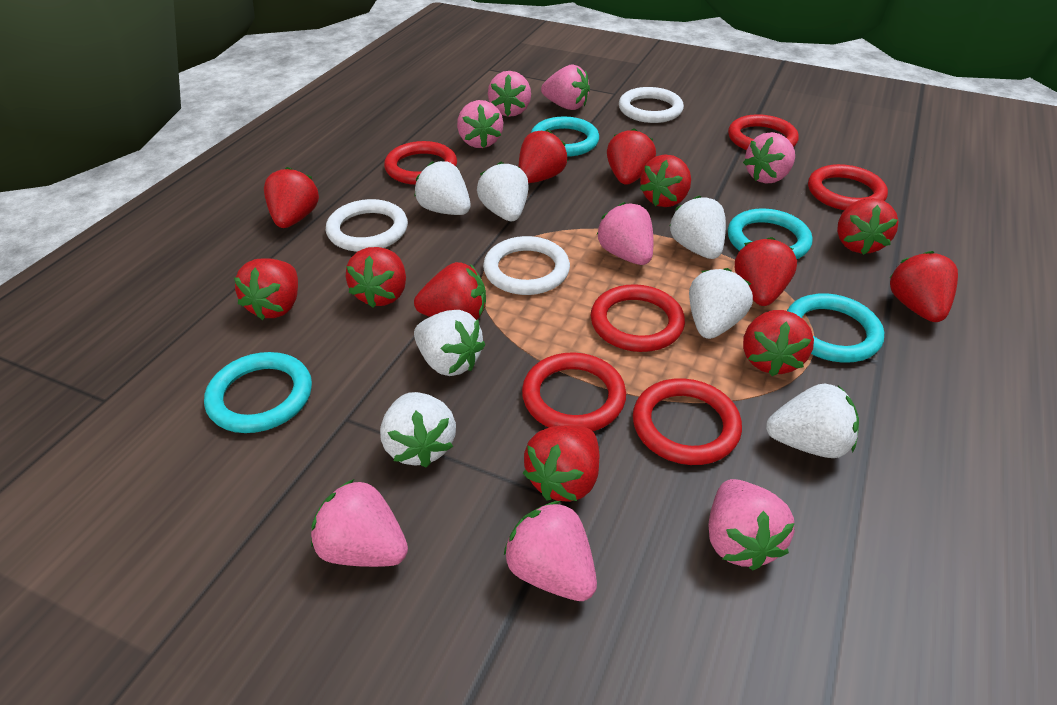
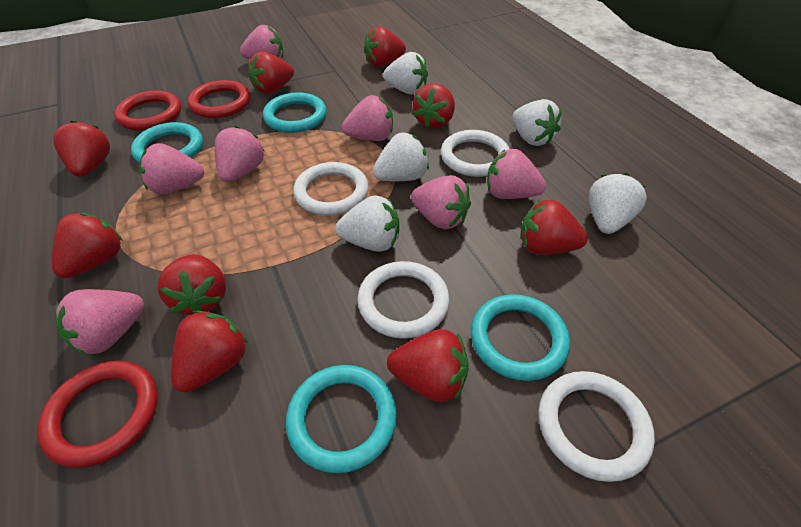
pink strawberry: [311,479,408,567] [457,100,503,148] [488,71,531,117] [504,501,597,601] [541,64,590,110] [597,202,653,265] [708,479,795,570] [743,132,795,184] = 8 -> [55,289,144,356] [139,143,204,195] [215,126,264,182] [240,25,283,59] [342,95,393,141] [411,175,471,229] [487,149,546,199] = 7
red ring: [384,141,457,185] [522,352,626,431] [591,284,685,352] [633,378,742,465] [728,114,799,150] [808,164,888,210] = 6 -> [37,361,158,468] [114,91,181,130] [188,80,251,118] = 3
red strawberry: [234,259,298,320] [264,167,319,228] [346,247,406,308] [414,262,486,320] [519,129,568,183] [523,425,599,502] [607,128,656,185] [640,154,691,207] [735,237,797,306] [743,310,814,376] [837,198,899,255] [890,251,958,322] = 12 -> [52,213,123,278] [53,120,110,177] [157,254,226,315] [171,311,249,392] [248,51,294,94] [364,26,406,67] [387,329,469,402] [413,83,455,128] [520,200,588,255] = 9
white ring: [326,199,408,252] [483,236,570,295] [619,87,684,123] = 3 -> [293,162,369,216] [357,261,450,339] [441,130,509,177] [538,371,655,482] = 4
white strawberry: [380,392,456,468] [414,161,470,215] [414,310,485,376] [477,162,529,221] [670,195,726,259] [689,268,753,339] [766,383,859,458] = 7 -> [335,195,399,252] [373,132,429,181] [383,52,428,94] [512,99,562,146] [589,173,647,234] = 5

